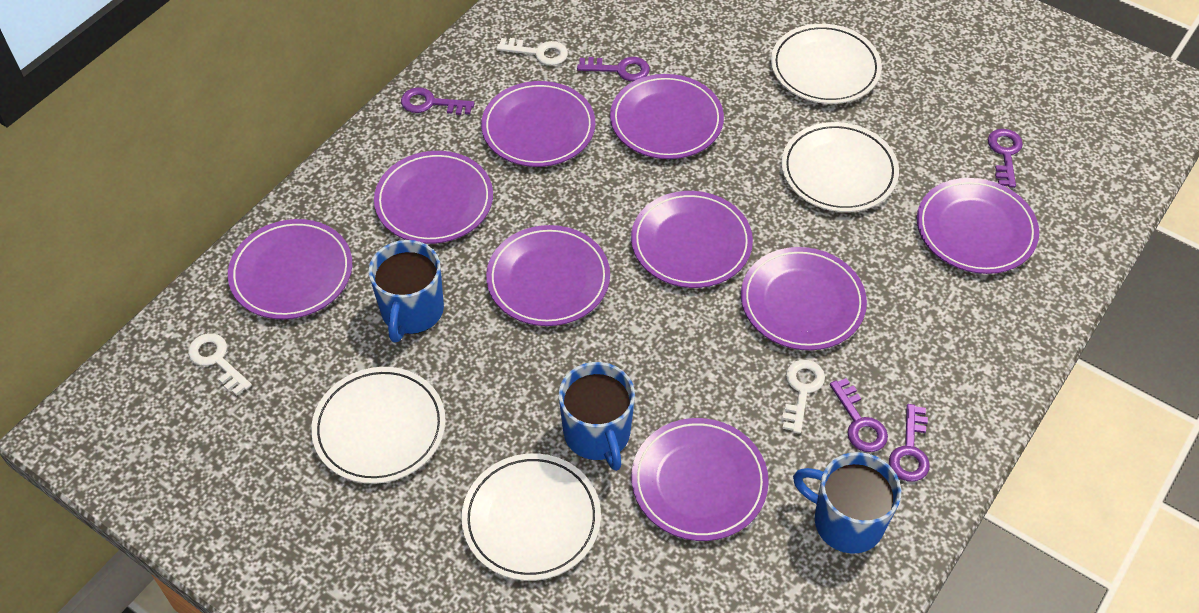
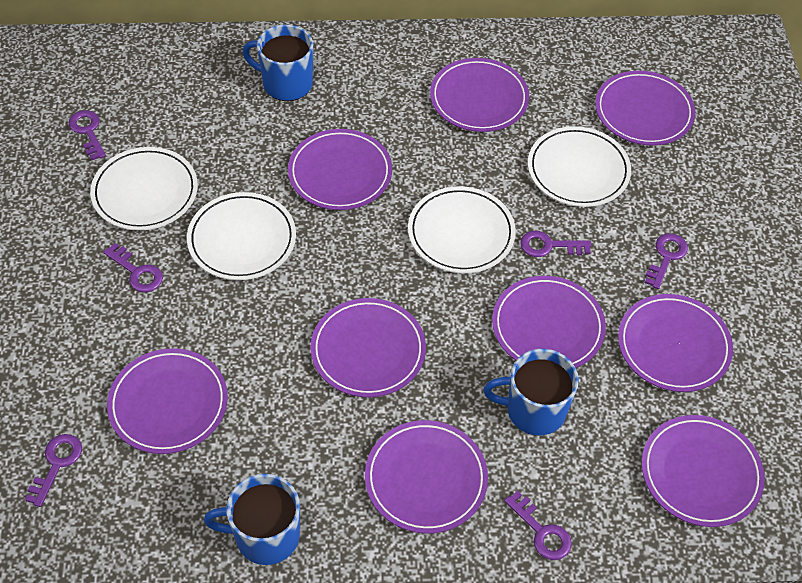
purple key: [401,87,474,115] [577,57,650,81] [830,378,888,452] [889,404,930,482] [988,129,1023,188] = 5 -> [25,434,82,507] [69,110,106,160] [103,243,163,292] [504,491,572,560] [520,231,591,257] [645,233,688,289] = 6
white key: [188,333,252,396] [497,38,568,66] [782,360,825,434] = 3 -> none = 0

